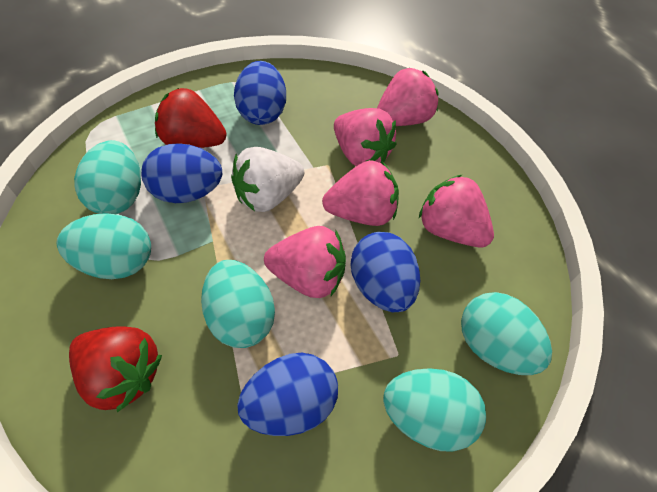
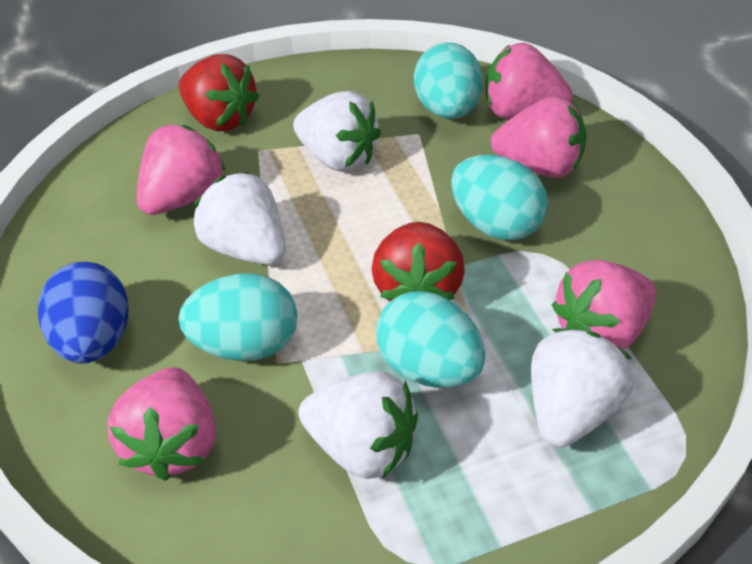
blue egg: [141,143,222,203] [234,61,286,125] [237,353,338,436] [351,232,420,312] = 4 -> [38,262,129,364] = 1
turquoise egg: [57,213,151,279] [74,140,141,214] [201,260,275,348] [383,368,486,452] [461,292,552,375] = 5 -> [178,273,298,361] [376,291,485,388] [414,42,483,119] [451,155,548,240] = 4
white strawberry: [231,147,304,212] = 1 -> [194,171,286,265] [293,91,381,172] [298,371,418,479] [531,328,634,448] = 4

